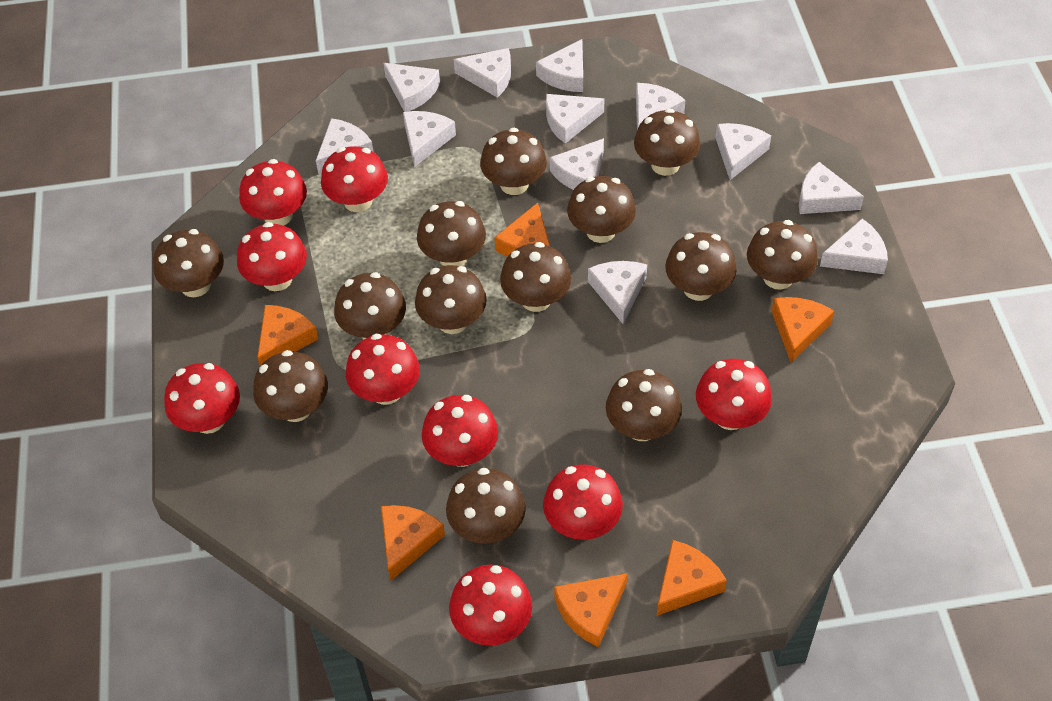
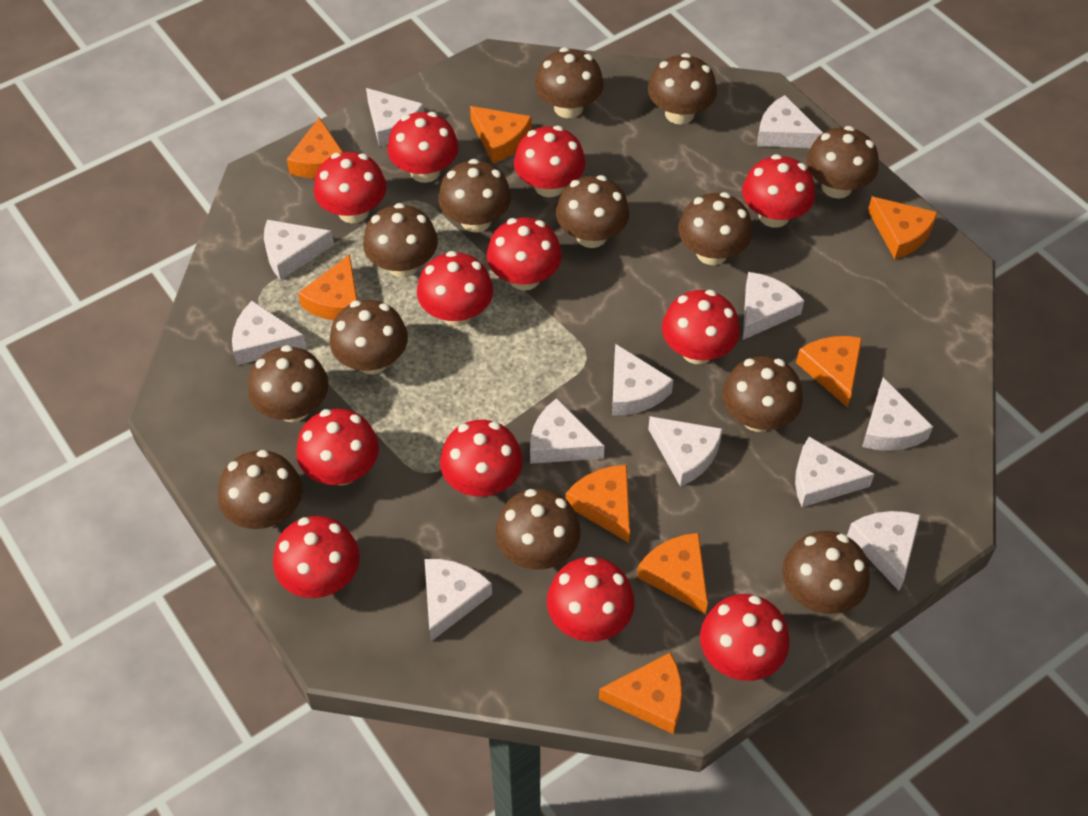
orange cheese: [257,305,318,366] [381,505,445,580] [495,202,550,257] [554,573,627,647] [657,540,727,616] [772,297,834,362] = 6 -> [286,117,343,178] [298,254,357,321] [470,106,532,163] [565,465,630,543] [599,652,682,734] [637,533,708,614] [796,336,862,408] [868,196,938,259] = 8
red mushroom: [164,363,240,434] [237,222,307,291] [239,159,307,226] [321,146,388,212] [346,334,420,405] [422,395,498,467] [449,565,532,646] [543,464,623,540] [696,359,772,430] = 9 -> [273,516,360,598] [296,409,379,486] [314,152,387,223] [387,112,459,183] [417,251,493,326] [440,420,523,497] [487,218,562,290] [514,126,585,197] [547,557,635,642] [662,290,740,364] [700,594,790,681] [742,154,815,228] = 12

